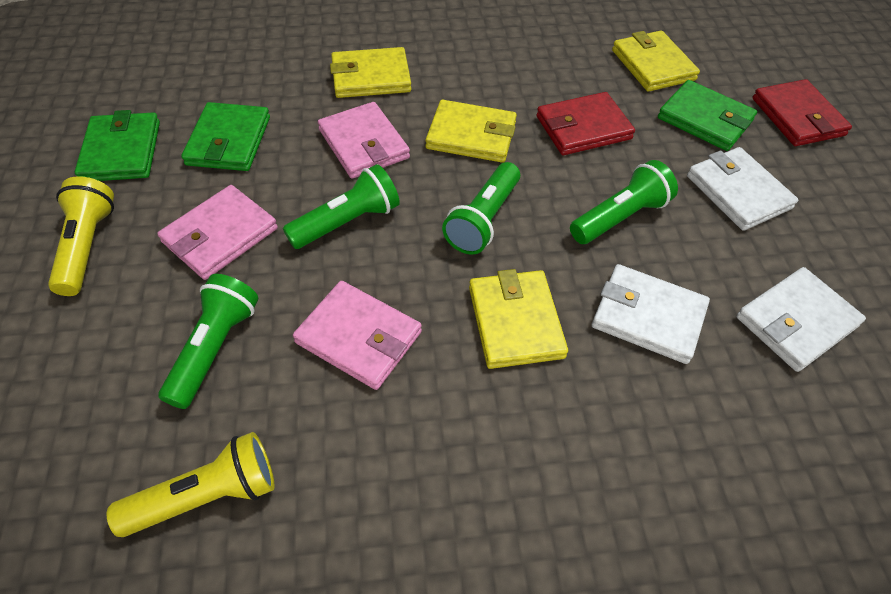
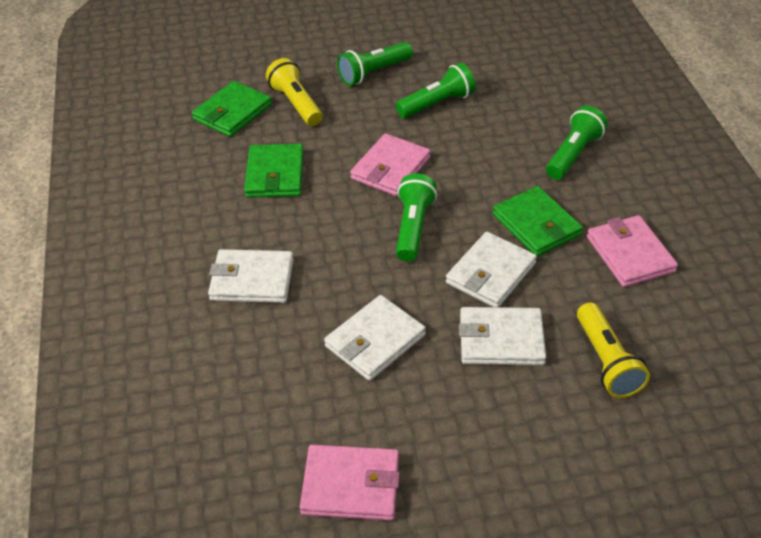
red wallet: [536,92,635,155] [752,79,852,146] = 2 -> none = 0
white wallet: [592,264,710,364] [687,147,798,231] [736,267,866,372] = 3 -> [208,249,294,303] [324,295,426,381] [446,232,537,307] [459,307,546,365] = 4
yellow wallet: [330,47,411,98] [426,100,517,163] [469,269,568,369] [612,31,700,92] = 4 -> none = 0

